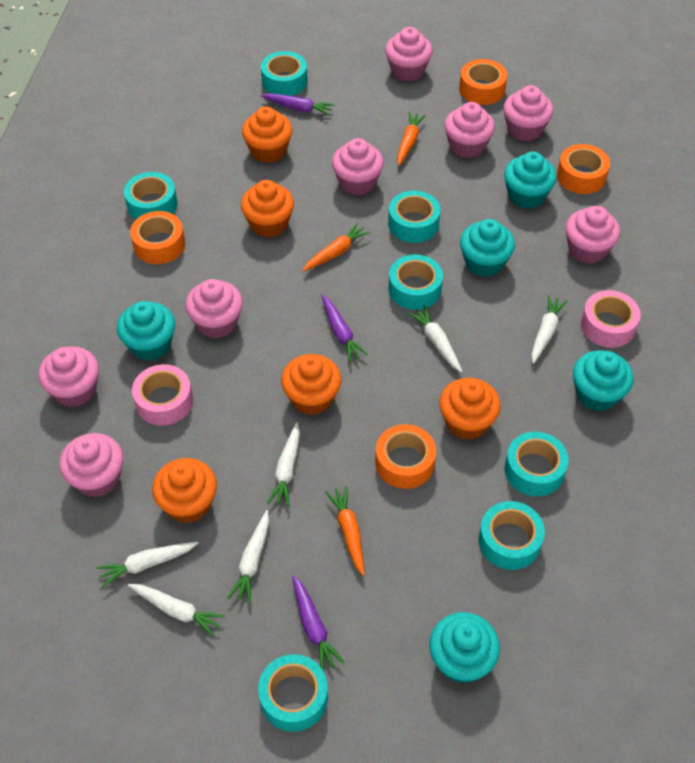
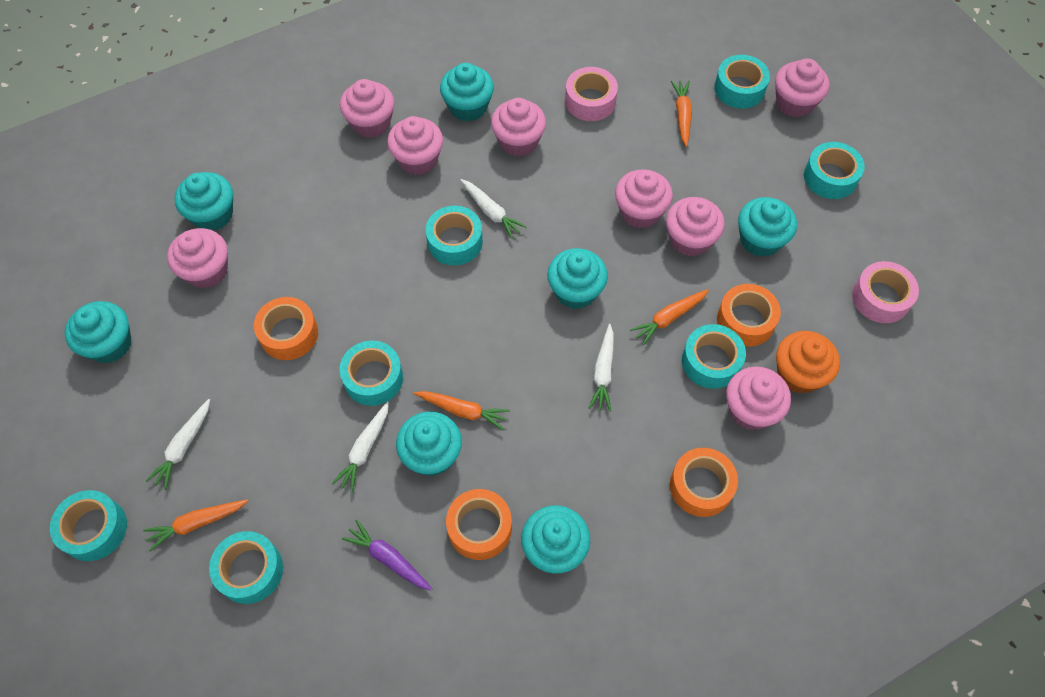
orange carrot: [302,222,370,272] [325,486,365,576] [397,112,426,166] = 3 -> [144,499,249,551] [414,391,510,430] [630,289,709,346] [671,81,692,147] = 4
orange cupcake: [152,458,217,523] [241,180,294,237] [242,107,292,163] [281,354,341,415] [439,378,501,440] = 5 -> [776,331,840,393] = 1
purple carrot: [261,93,335,116] [292,575,345,671] [321,295,368,362] = 3 -> [342,520,432,591] = 1
turquoise cupcake: [117,301,175,361] [429,612,500,684] [460,219,515,277] [504,152,557,209] [573,350,634,411] = 5 -> [65,301,131,363] [174,172,233,231] [396,412,462,476] [440,63,494,122] [521,505,590,574] [547,248,608,309] [738,197,797,257] = 7
white carrot: [96,541,198,587] [128,584,225,637] [228,510,269,604] [267,423,300,507] [408,305,463,373] [532,295,567,364] = 6 -> [146,399,210,490] [331,402,389,493] [460,179,527,239] [589,324,614,411] = 4

